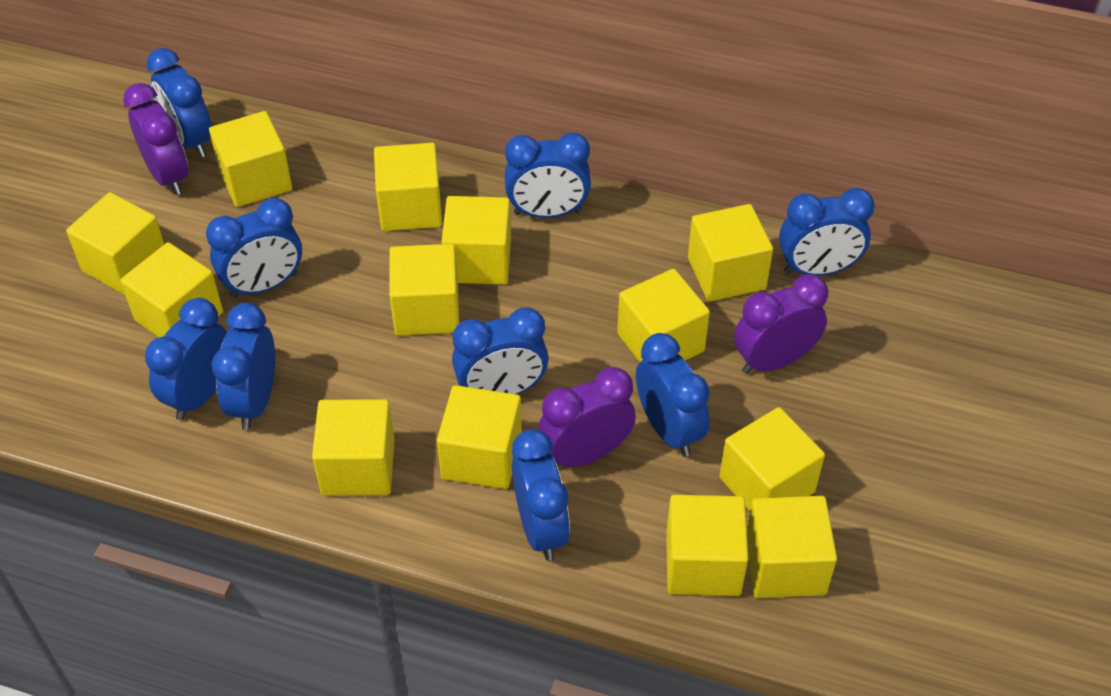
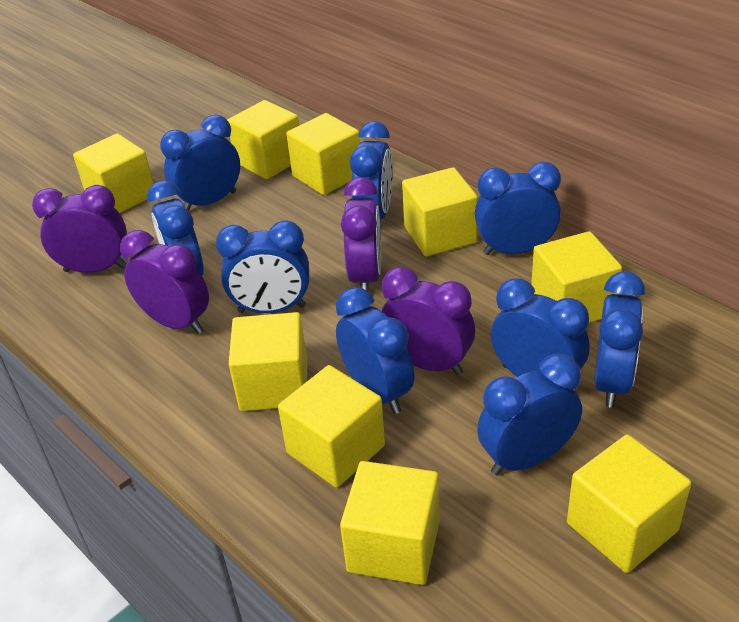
purple clock: [123,83,188,195] [538,367,636,468] [734,274,828,374] = 3 -> [32,185,127,273] [120,230,209,334] [341,177,381,291] [382,267,475,375] = 4
yellow cube: [66,192,164,295] [120,242,223,337] [209,111,292,207] [312,399,395,495] [374,143,442,231] [389,244,459,336] [437,385,522,489] [441,196,511,285] [617,269,710,362] [666,495,748,596] [688,204,773,301] [719,407,825,511] [747,496,837,598] = 13 -> [73,133,154,213] [227,100,299,179] [229,312,307,411] [278,365,385,488] [286,113,360,195] [340,461,440,585] [402,167,478,256] [531,231,622,323] [567,435,691,573] = 9

